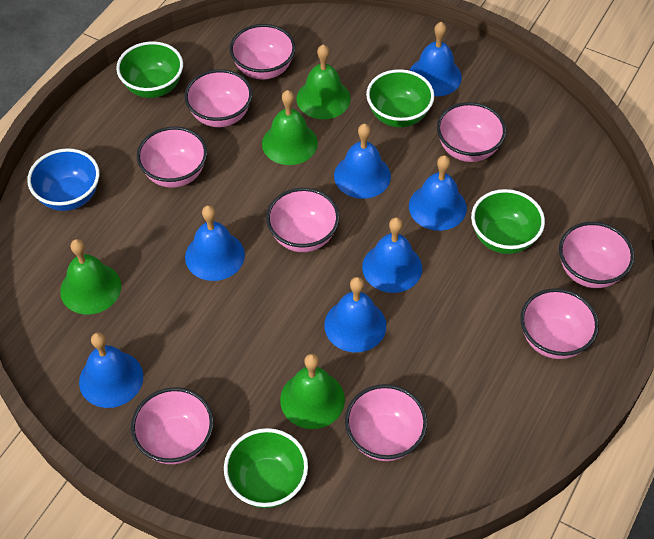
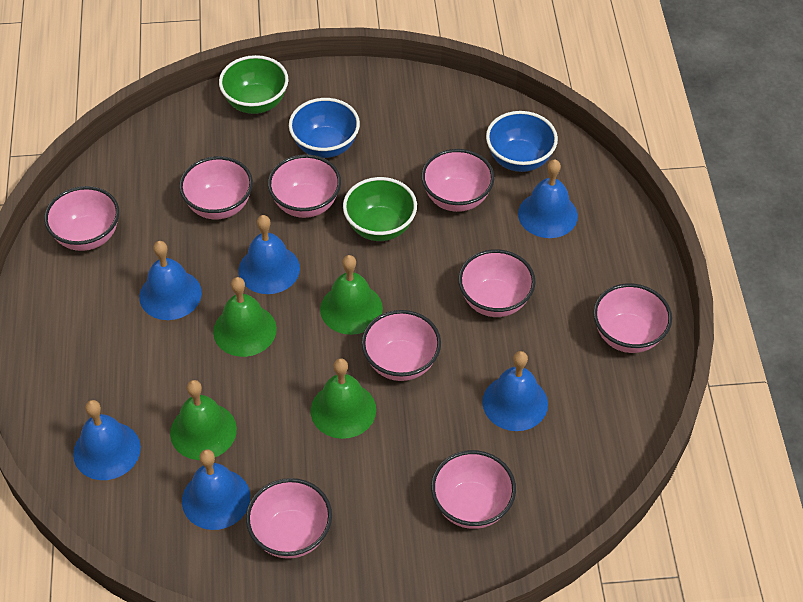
blue bell: [79,332,143,408] [185,205,245,281] [324,277,386,352] [334,124,391,199] [362,217,422,293] [409,22,462,96] [409,155,467,231] = 7 -> [73,400,141,480] [139,241,202,320] [182,449,250,530] [239,215,300,294] [482,351,548,431] [518,159,578,238] = 6
blue bowl: [27,148,100,211] = 1 -> [289,98,360,158] [486,111,558,172] = 2
green bowl: [116,41,183,98] [224,428,308,508] [366,69,434,127] [471,189,545,254] = 4 -> [219,55,288,114] [343,177,417,241] = 2

